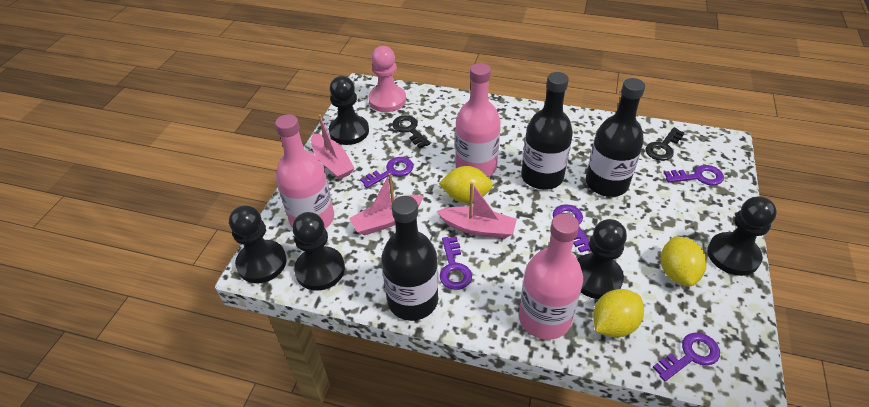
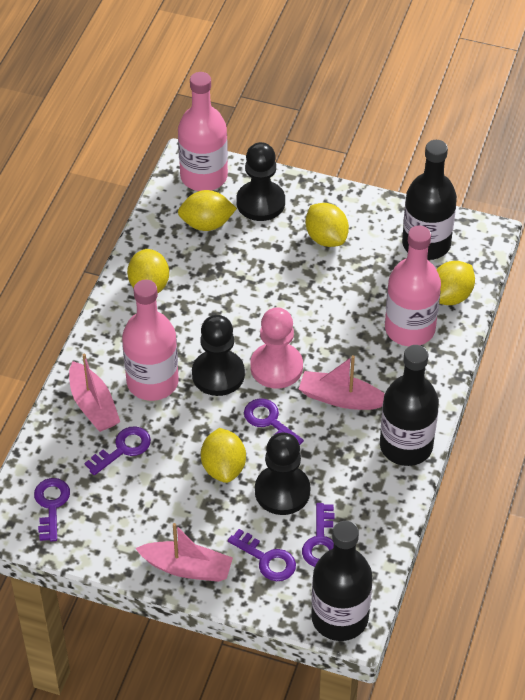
black key: [392,115,430,148] [646,127,685,161] = 2 -> none = 0
black pawn: [229,205,287,283] [292,212,345,291] [329,76,369,145] [577,219,627,299] [707,196,777,276] = 5 -> [192,315,245,396] [236,142,285,221] [255,433,310,515] = 3
yellow lemon: [439,166,493,203] [593,289,644,337] [661,236,707,286] = 3 -> [127,249,169,293] [178,190,237,231] [201,428,246,483] [305,203,349,247] [436,261,475,305] = 5

